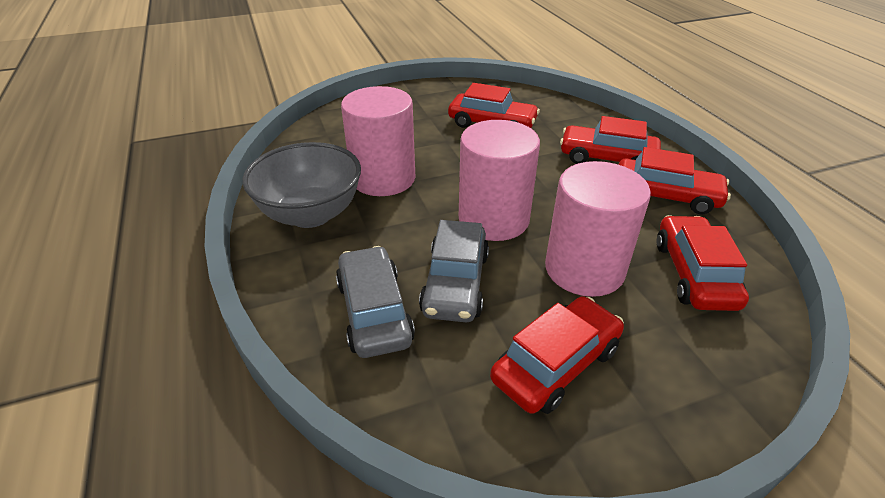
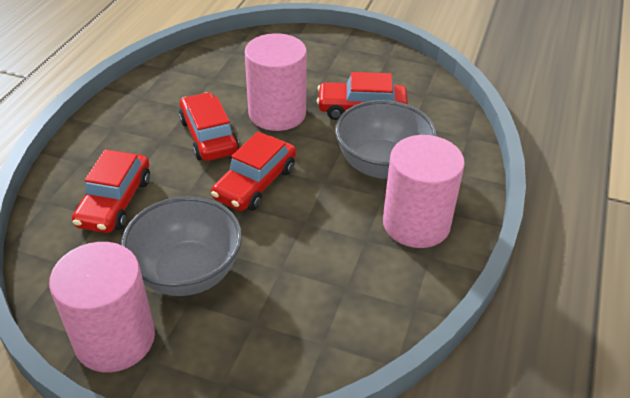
grey bowl: [243,142,361,228] = 1 -> [121,196,242,296] [335,100,437,179] = 2
grey car: [336,246,415,358] [419,220,489,322] = 2 -> none = 0
red car: [448,83,540,128] [490,296,624,414] [560,116,661,164] [618,147,731,214] [656,215,749,311] = 5 -> [72,149,150,233] [179,92,239,161] [211,132,296,211] [317,72,408,120] = 4

